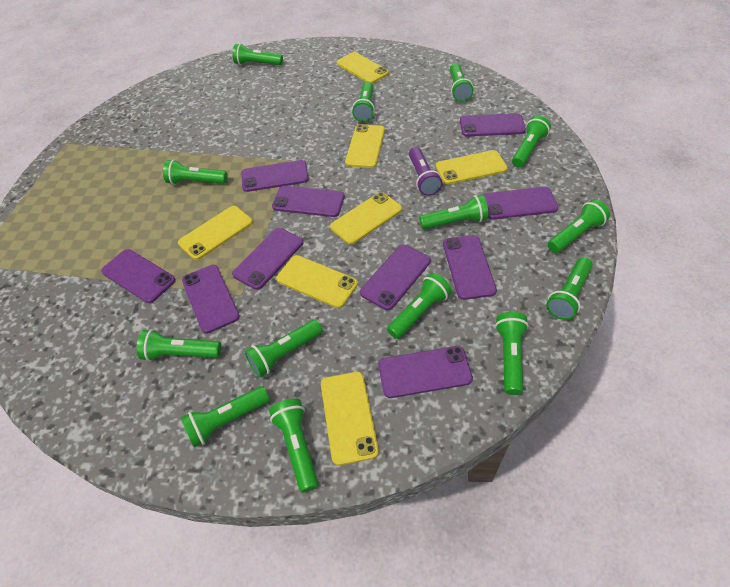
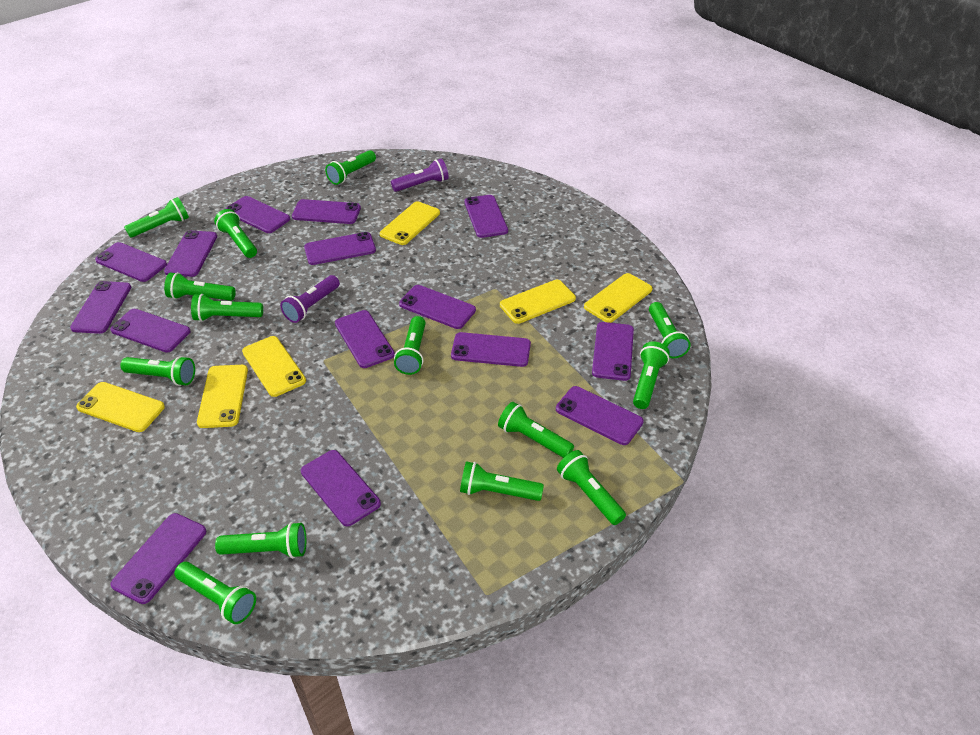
purple flashlight: [409,147,443,196] = 1 -> [280,275,340,323] [391,159,449,192] = 2
purple phone: [101,249,176,303] [182,265,240,334] [232,228,303,290] [241,160,309,192] [272,186,345,217] [360,245,431,310] [378,346,473,398] [443,235,497,300] [460,113,526,137] [482,187,559,220] = 10 -> [70,281,131,334] [95,242,167,282] [110,309,191,353] [110,513,206,604] [164,230,217,277] [226,196,290,233] [292,199,361,224] [301,450,381,526] [304,232,376,265] [335,310,395,368] [399,285,476,329] [451,332,531,367] [464,195,508,238] [556,386,644,445] [592,322,634,381] = 15
yellow phone: [178,206,253,260] [276,255,358,308] [321,372,379,466] [330,192,402,245] [337,52,389,84] [345,124,385,168] [436,150,508,185] = 7 -> [76,382,165,432] [197,365,248,428] [242,336,306,397] [380,201,440,245] [500,280,576,324] [584,273,653,323] = 6

